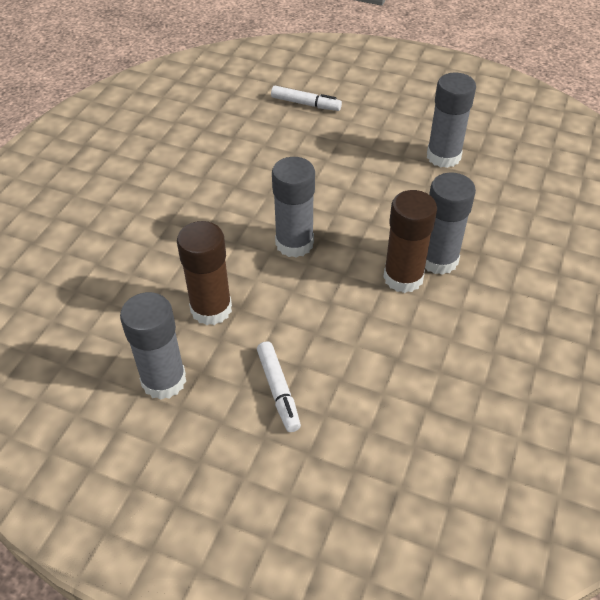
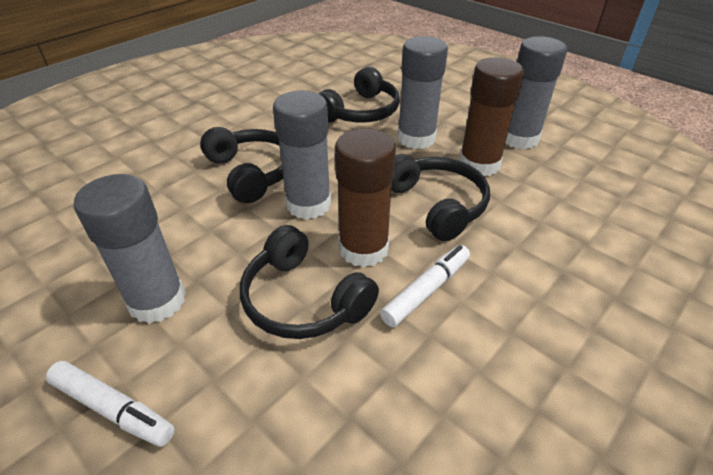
black headphones: none = 0 -> [200,127,284,203] [240,225,379,339] [318,67,400,123] [391,154,490,241] = 4

